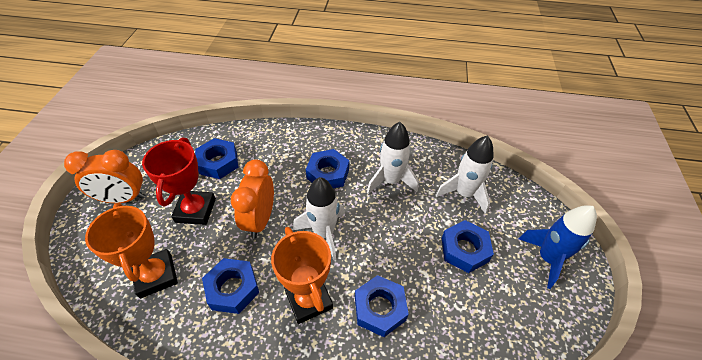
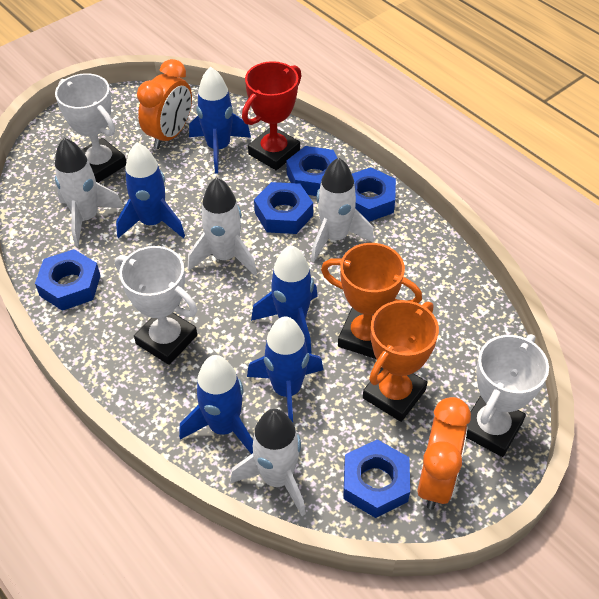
blue rocket: [518,205,597,289] = 1 -> [116,143,185,238] [179,355,253,454] [189,67,251,173] [247,316,323,422] [251,245,318,354] = 5
white rocket: [293,177,345,260] [367,122,418,194] [435,135,494,214] = 3 -> [55,138,124,247] [188,177,257,276] [230,409,305,516] [311,158,374,262] = 4
white trophy: none = 0 -> [55,73,126,183] [115,246,197,365] [466,334,549,457] = 3

